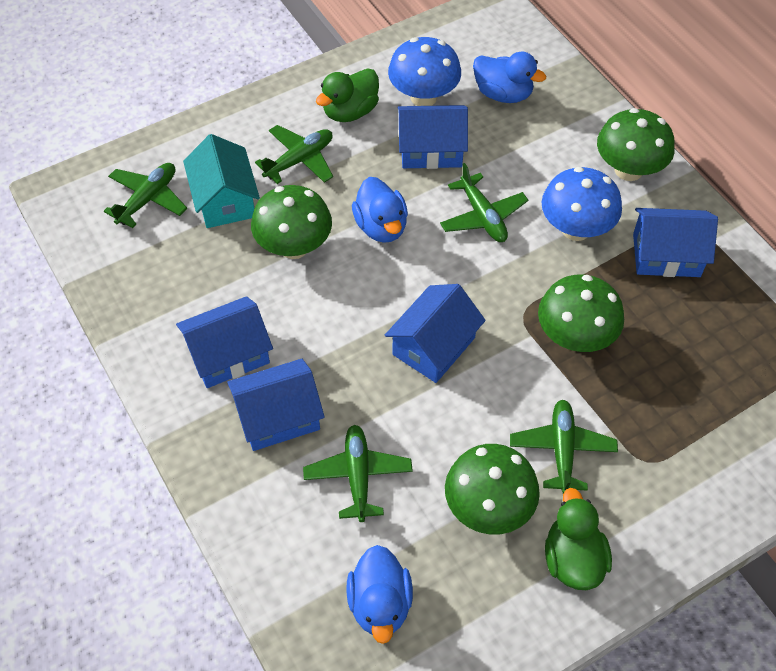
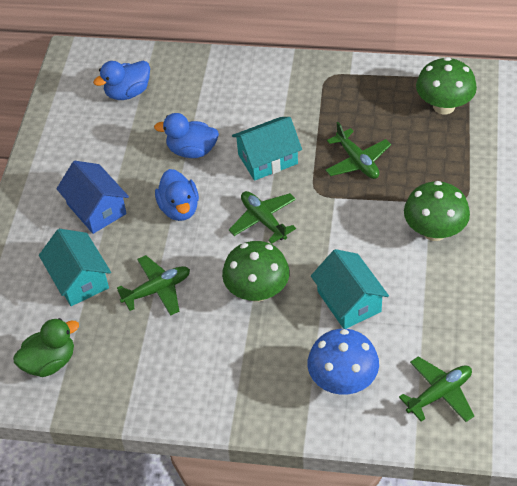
blue house: [176,296,273,388] [227,359,325,451] [385,284,486,383] [397,105,468,169] [633,208,718,277] = 5 -> [56,161,129,234] = 1
blue mushroom: [388,37,461,106] [541,167,622,241] = 2 -> [308,329,379,395] = 1
green duck: [316,68,379,122] [545,488,612,590] = 2 -> [13,318,79,377] = 1
green mushroom: [251,185,332,259] [445,444,540,535] [538,274,624,352] [597,108,675,181] = 4 -> [222,241,290,302] [404,181,470,241] [416,57,477,114] = 3
green plane: [104,163,187,228] [255,125,333,184] [303,425,413,522] [440,163,528,242] [510,400,618,494] = 5 -> [117,255,190,316] [229,191,296,244] [325,122,391,179] [399,356,474,422] = 4
turquoise house: [183,134,260,228] = 1 -> [39,229,111,306] [232,117,302,181] [311,249,389,329] = 3

